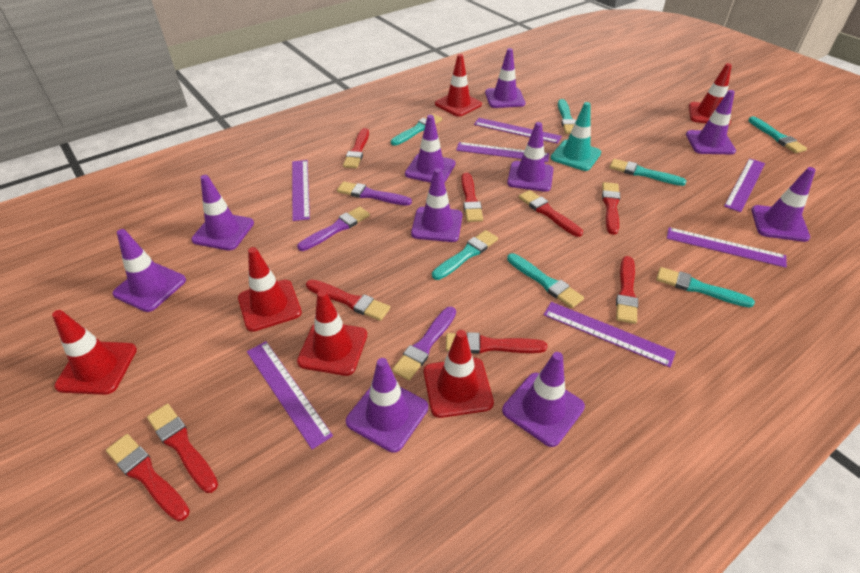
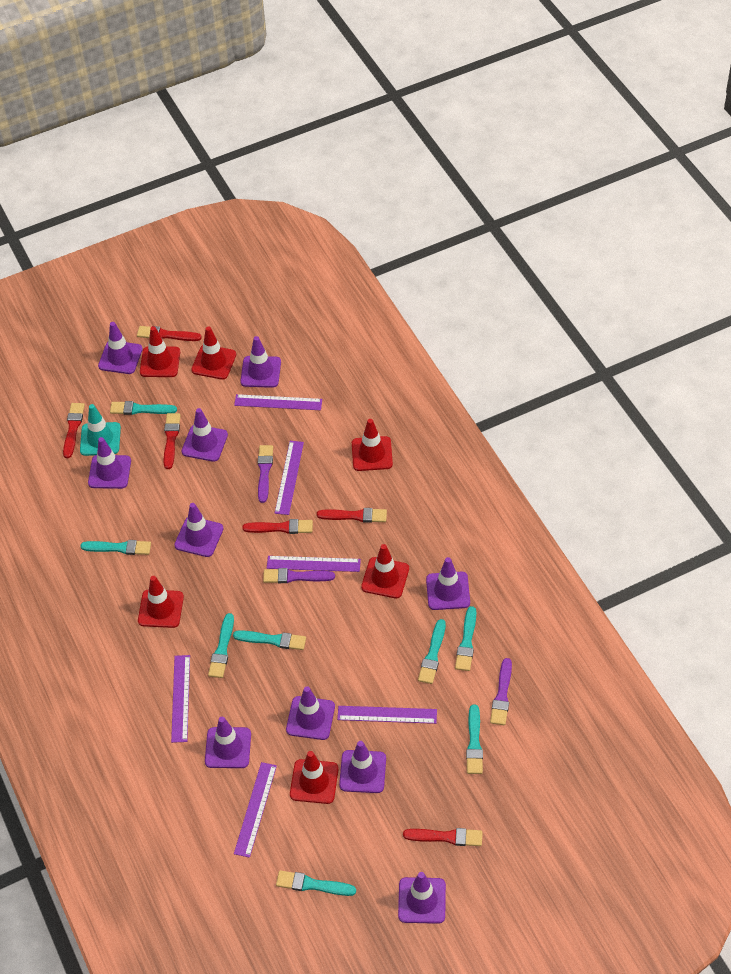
purple ruler: [247,341,333,449] [292,160,310,221] [456,142,549,162] [474,118,562,144] [544,302,676,367] [667,227,787,268] [724,158,765,212] = 7 -> [171,655,190,743] [234,394,322,410] [234,762,277,858] [267,556,361,572] [275,441,304,515] [337,706,437,724] = 6
red brush: [106,434,190,521] [147,404,218,493] [306,280,390,321] [343,128,369,168] [446,332,547,354] [461,173,483,222] [519,190,583,237] [602,182,620,235] [616,256,638,324] = 9 -> [63,403,85,458] [137,326,202,341] [164,413,180,469] [243,519,313,534] [317,508,387,523] [403,828,483,846] = 6
turquoise brush: [391,114,442,146] [432,230,498,280] [507,253,584,308] [558,99,576,134] [610,159,686,186] [656,267,755,308] [748,116,807,153] = 7 -> [80,540,151,555] [110,401,177,415] [208,613,234,678] [233,630,306,650] [276,870,356,896] [418,619,446,684] [455,606,476,671] [466,704,483,774] = 8

